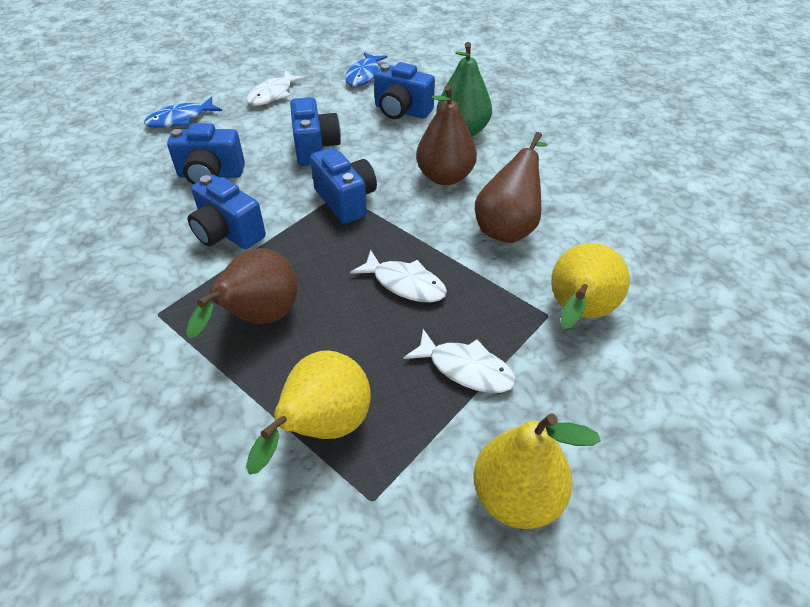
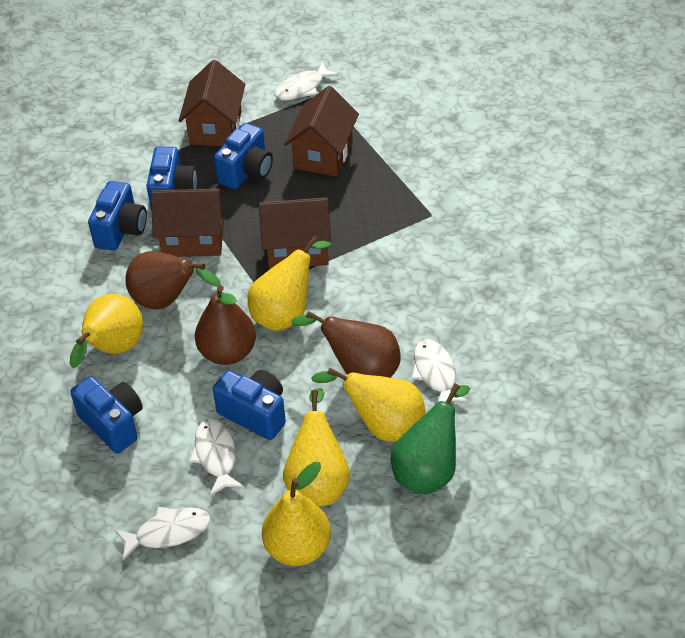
blue fish: [144,97,222,128] [345,52,387,87] = 2 -> none = 0
brown house: none = 0 -> [151,189,225,257] [178,60,245,146] [259,197,332,269] [284,86,359,176] = 4
white fish: [247,70,306,106] [350,250,447,302] [404,329,516,393] = 3 -> [115,507,210,560] [189,419,244,496] [275,62,339,100] [412,339,468,402] = 4
yellow pear: [246,350,371,474] [473,413,601,529] [551,243,630,329] = 3 -> [69,294,143,368] [248,236,331,331] [262,462,331,566] [283,388,350,506] [311,368,426,442] = 5

